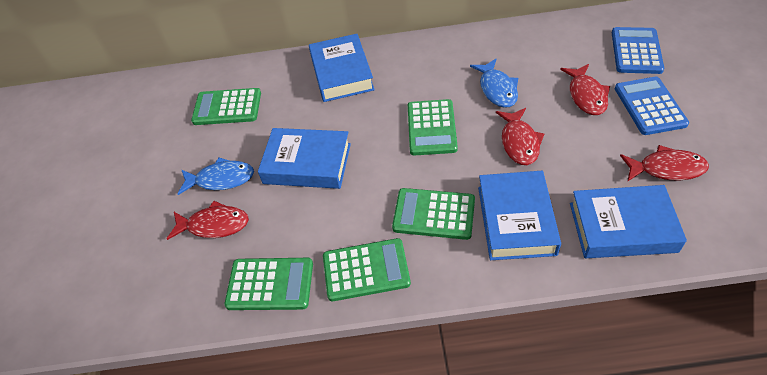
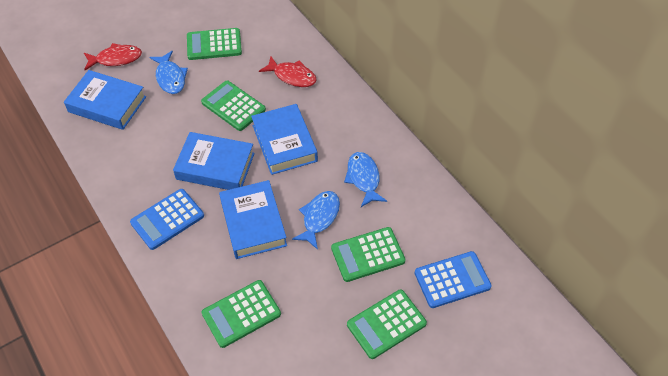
blue fish: [178,158,254,195] [470,58,518,108] = 2 -> [150,51,188,94] [292,191,340,250] [344,152,387,207] = 3
red fish: [167,201,249,240] [496,108,544,165] [560,64,610,115] [620,145,709,181] = 4 -> [84,43,142,70] [259,56,317,87] = 2

